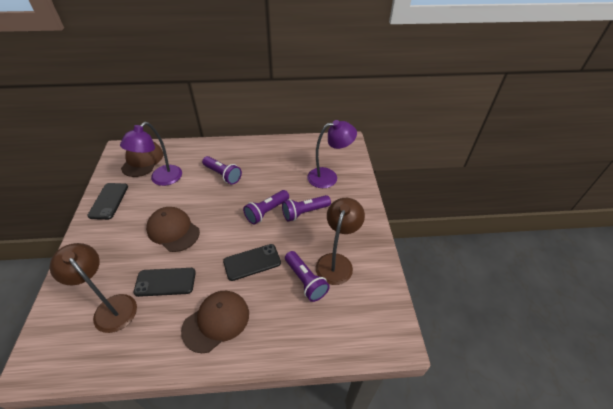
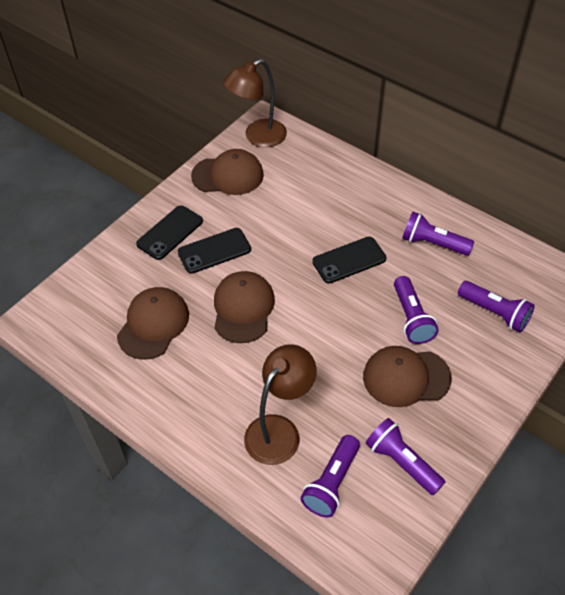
brown cap: [121,142,163,177] [146,207,200,252] [181,291,249,353] = 3 -> [117,287,189,360] [191,149,264,195] [214,271,275,343] [363,346,452,407] = 4
purple flashlight: [202,156,242,185] [243,190,289,224] [282,195,331,222] [285,251,330,302] = 4 -> [300,435,360,518] [366,418,445,495] [394,276,439,344] [402,212,474,256] [458,281,535,333] = 5
purple lamp: [120,122,182,186] [307,120,357,188] = 2 -> none = 0

